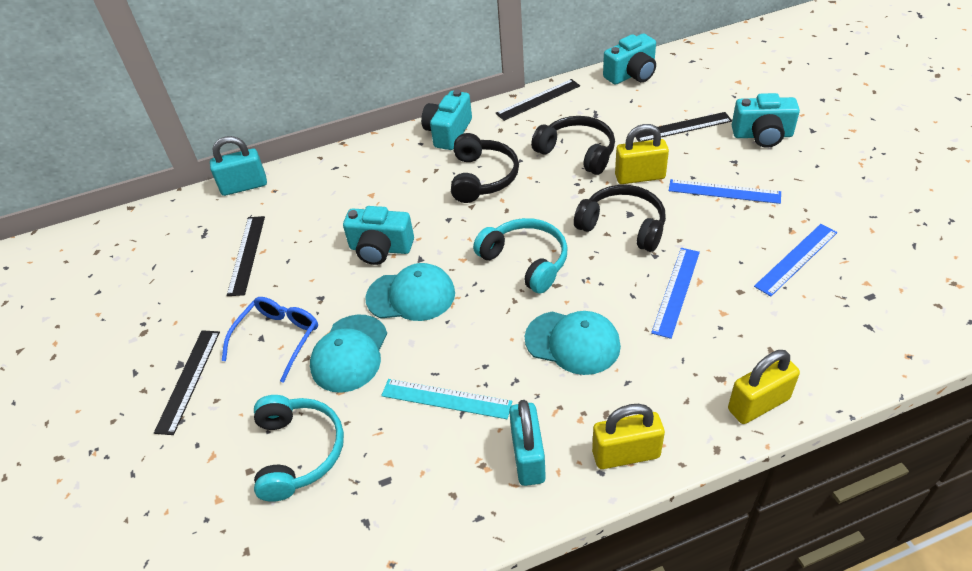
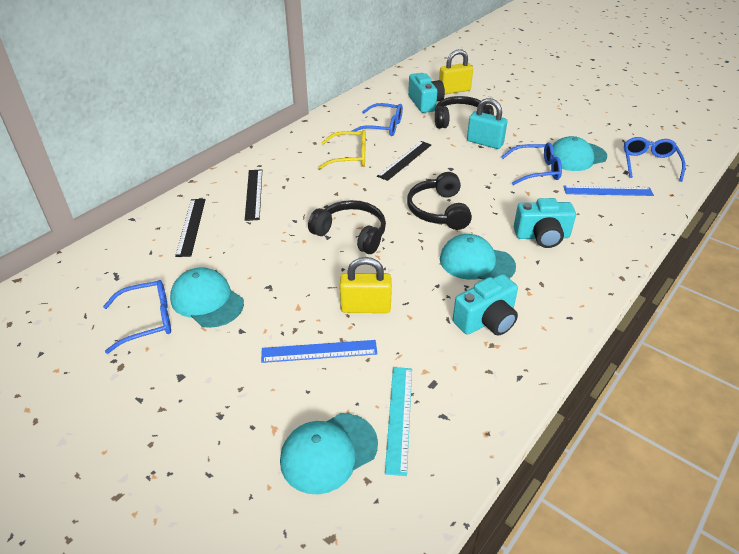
black ruler: [154,330,220,435] [227,216,265,296] [496,79,580,121] [635,112,732,142] = 4 -> [175,199,206,257] [245,169,262,221] [377,141,431,181] = 3
blue glasses: [222,297,318,383] = 1 -> [103,280,171,354] [352,103,403,136] [501,142,562,185] [624,137,685,182] = 4
blue ruler: [651,248,700,339] [669,179,781,204] [754,224,838,297] = 3 -> [261,340,378,363] [563,185,654,196] = 2
turquoise camera: [343,206,414,265] [421,90,472,150] [603,33,656,85] [732,93,800,148] = 4 -> [408,73,445,113] [453,274,518,336] [514,198,576,248] = 3
turquoise cap: [310,315,387,393] [365,263,455,321] [525,311,621,375] = 3 -> [170,267,244,328] [280,413,378,494] [440,234,516,280] [553,136,607,171] = 4
turquoise headphones: [254,395,344,502] [473,218,568,293] = 2 -> none = 0
turquoise padlock: [210,136,267,196] [509,400,546,486] = 2 -> [467,98,508,149] = 1
yellow glasses: none = 0 -> [318,130,366,169] = 1
yellow padlock: [592,404,665,469] [615,124,669,184] [728,350,800,424] = 3 -> [340,257,392,313] [439,49,473,94] = 2

